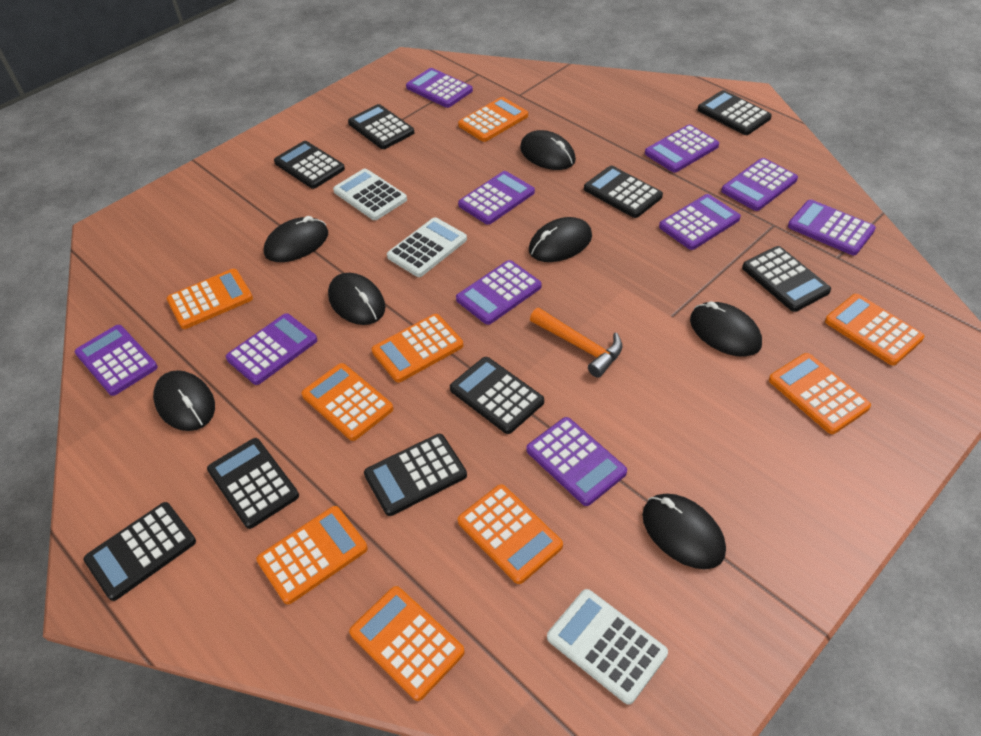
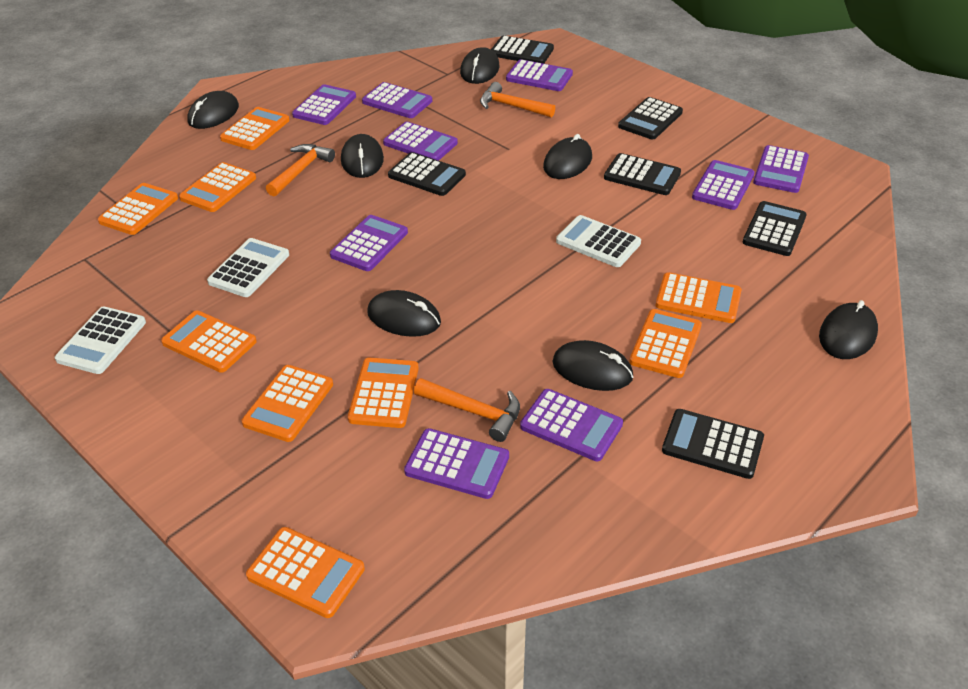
black calculator: [83,502,196,601] [207,438,299,529] [274,141,345,189] [348,104,414,149] [364,434,467,516] [450,357,544,434] [584,166,663,218] [698,90,772,135] [742,246,831,312] = 9 -> [388,152,466,196] [491,35,554,64] [604,153,681,195] [618,97,683,139] [662,409,764,479] [743,201,807,256] = 6
orange hammer: [530,308,622,378] = 1 -> [266,144,335,197] [414,378,520,442] [480,82,555,117] = 3
purple calculator: [75,325,158,396] [226,313,317,385] [406,68,473,108] [456,260,542,325] [458,171,535,225] [526,417,627,506] [645,125,719,173] [659,194,741,250] [721,158,798,211] [788,200,876,255] = 10 -> [292,84,356,125] [330,215,408,271] [362,82,432,118] [383,122,458,161] [404,428,509,499] [506,59,573,91] [520,389,623,461] [692,160,755,210] [753,145,809,193] = 9

